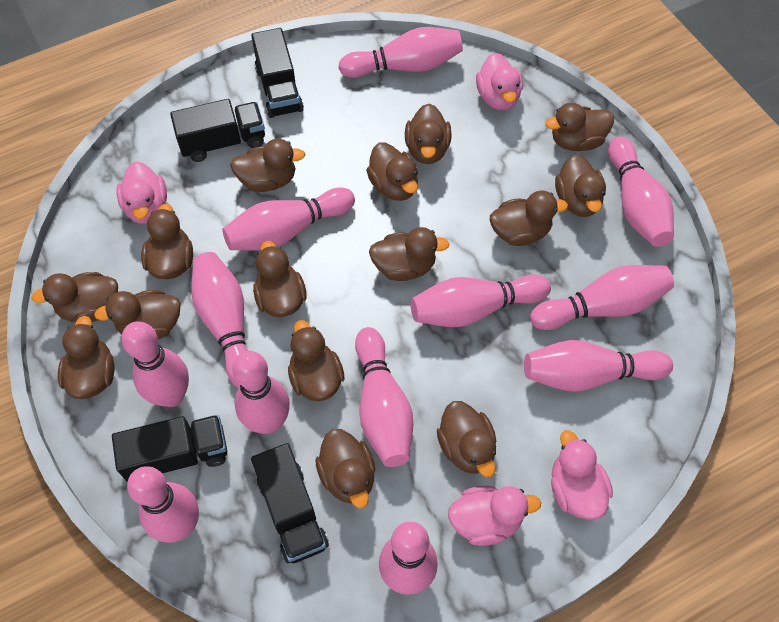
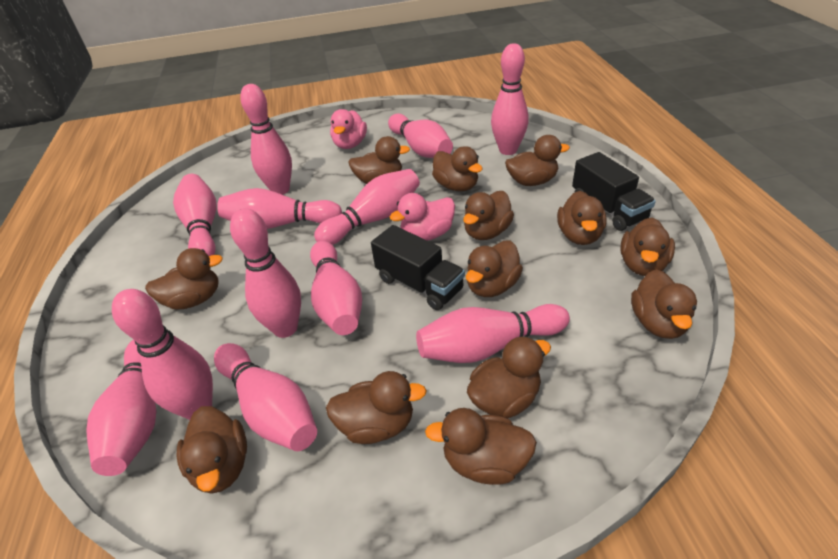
black truck: [112,415,227,482] [170,99,265,162] [251,28,304,118] [251,443,329,563] = 4 -> [371,225,465,310] [572,152,656,231] = 2
brown duck: [32,272,118,322] [58,316,114,399] [94,290,181,339] [141,204,193,279] [230,139,305,192] [253,241,307,317] [288,320,345,401] [315,429,376,508] [366,142,418,201] [369,227,449,281] [405,104,452,164] [437,401,496,477] [490,191,568,246] [546,103,614,151] [555,154,606,217] = 15 -> [145,248,223,309] [177,406,247,494] [326,371,427,444] [348,136,410,184] [425,408,537,485] [432,146,483,191] [463,191,514,240] [466,241,523,297] [467,336,551,418] [505,135,570,186] [557,191,607,245] [620,217,675,276] [631,269,697,339] = 13
pink duck: [116,161,167,224] [448,486,541,546] [476,53,523,110] [551,430,613,520] = 4 -> [330,109,367,149] [390,193,455,241] = 2

